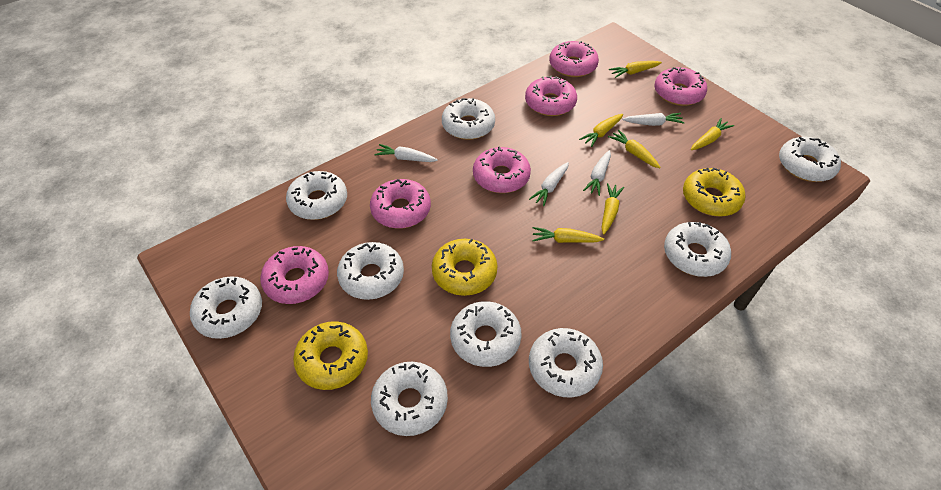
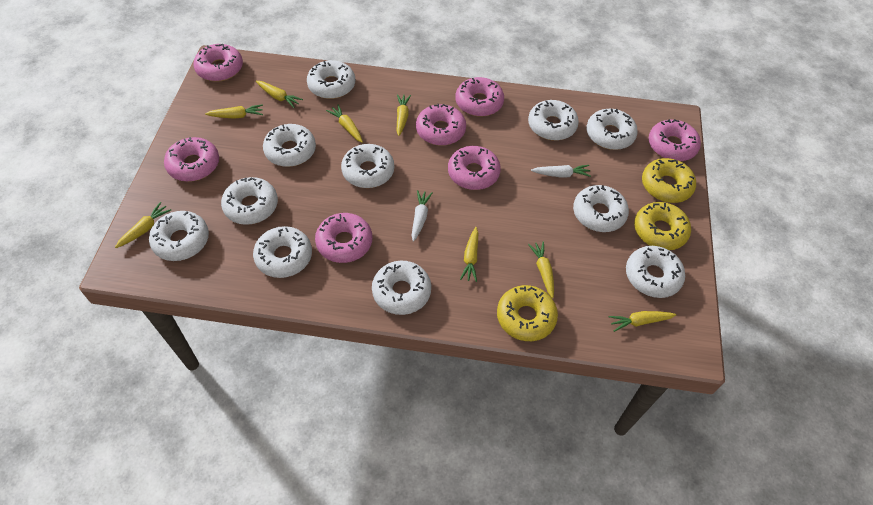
pink donut: [260,246,329,304] [370,179,431,229] [473,146,531,193] [525,76,577,116] [549,41,599,77] [655,67,707,106] = 6 -> [164,137,219,182] [193,44,243,82] [315,213,372,263] [416,104,466,146] [448,146,501,190] [455,77,504,117] [649,119,701,161] = 7
white carrot: [374,144,438,162] [529,162,569,206] [583,150,611,196] [622,113,685,126] = 4 -> [412,190,433,242] [531,165,591,178] = 2
white donut: [190,276,262,339] [286,171,347,220] [337,242,404,300] [371,362,448,436] [442,98,495,140] [450,301,522,367] [529,328,603,398] [664,222,731,277] [779,137,841,182] = 9 -> [149,211,209,261] [221,177,278,225] [253,226,312,278] [263,124,316,167] [307,60,355,99] [341,144,394,188] [372,261,431,315] [528,100,579,141] [573,185,629,232] [586,109,638,150] [626,246,685,298] = 11
yellow carrot: [532,227,604,243] [579,114,623,147] [601,183,624,235] [608,130,661,168] [609,61,662,78] [691,118,734,150] = 6 -> [115,202,171,248] [205,104,263,119] [256,81,303,108] [326,105,363,143] [397,94,411,136] [460,227,478,282] [528,241,554,298] [609,311,676,332] = 8

